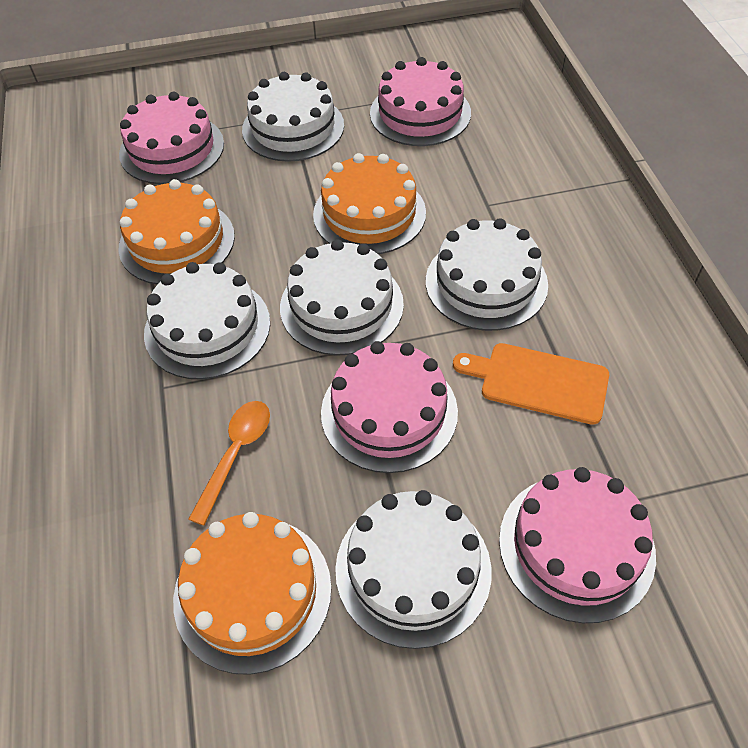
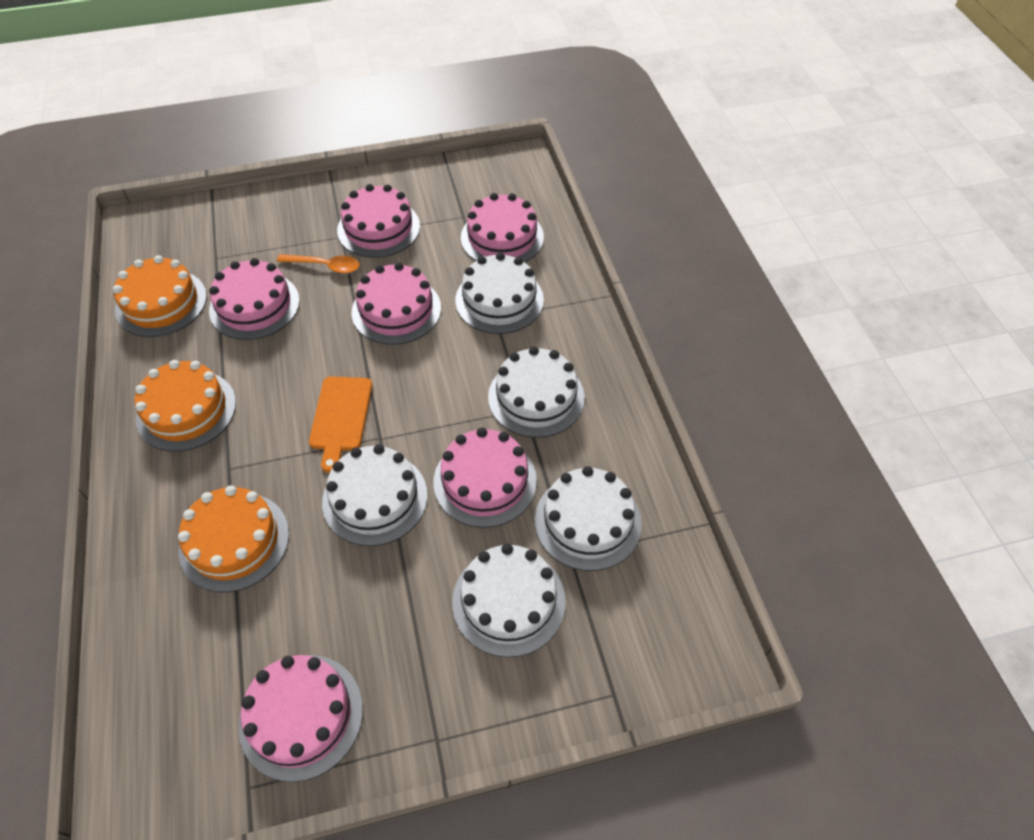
pink cake: [119,92,224,184] [321,341,458,473] [370,57,471,146] [499,467,656,623] = 4 -> [209,258,300,340] [238,655,363,782] [337,184,420,258] [352,262,441,345] [433,427,537,528] [461,193,544,262] = 6

